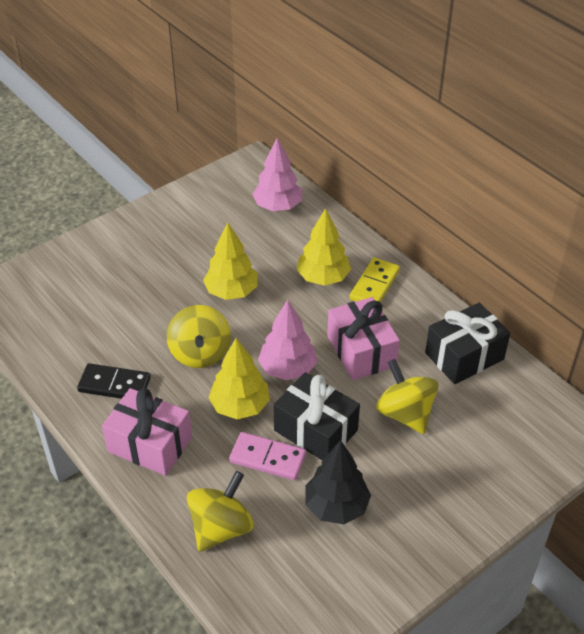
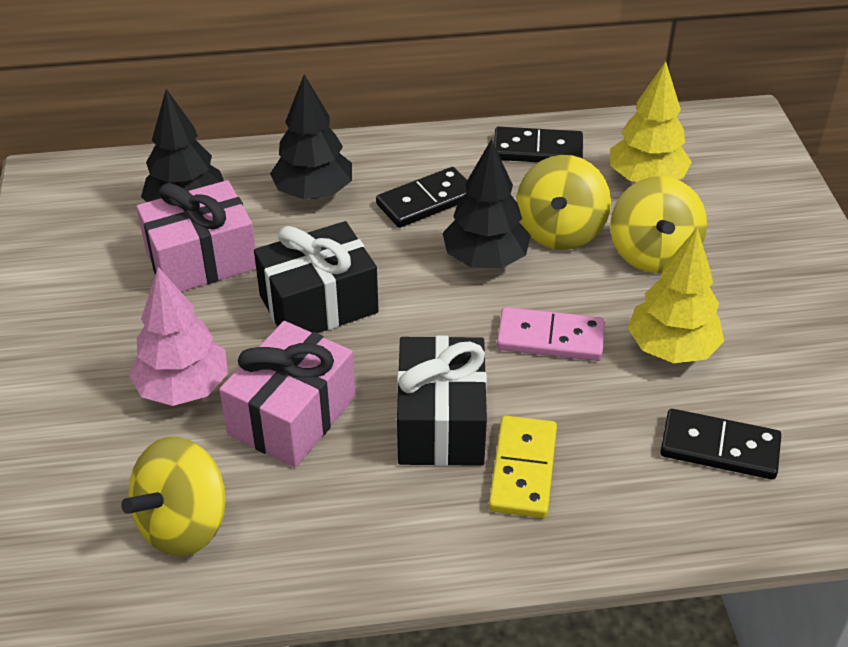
black domino: [77,363,151,399] = 1 -> [376,167,467,228] [494,127,583,162] [660,409,781,480] = 3
black tree: [305,440,371,524] = 1 -> [141,89,224,202] [270,75,352,199] [443,139,531,268] = 3
pink tree: [252,138,302,211] [258,300,317,380] = 2 -> [129,267,228,406] = 1
yellow tree: [203,222,258,300] [209,338,270,419] [296,208,351,286] = 3 -> [610,62,692,182] [628,228,724,363] = 2

